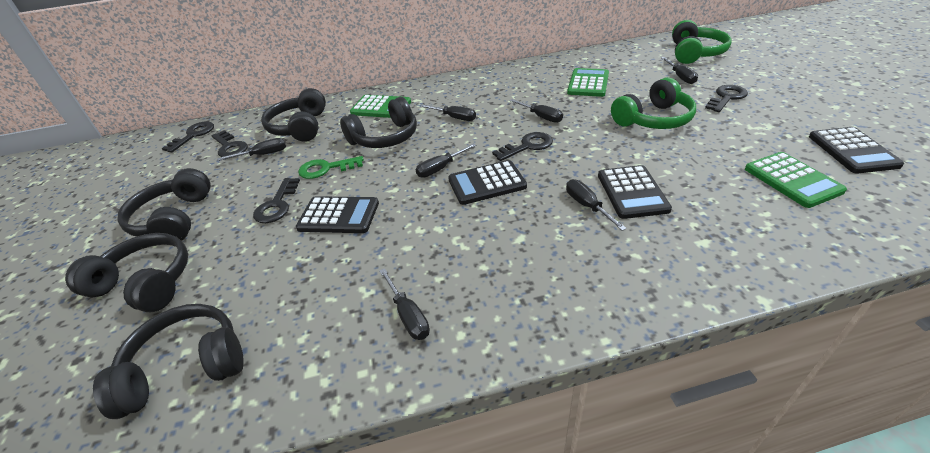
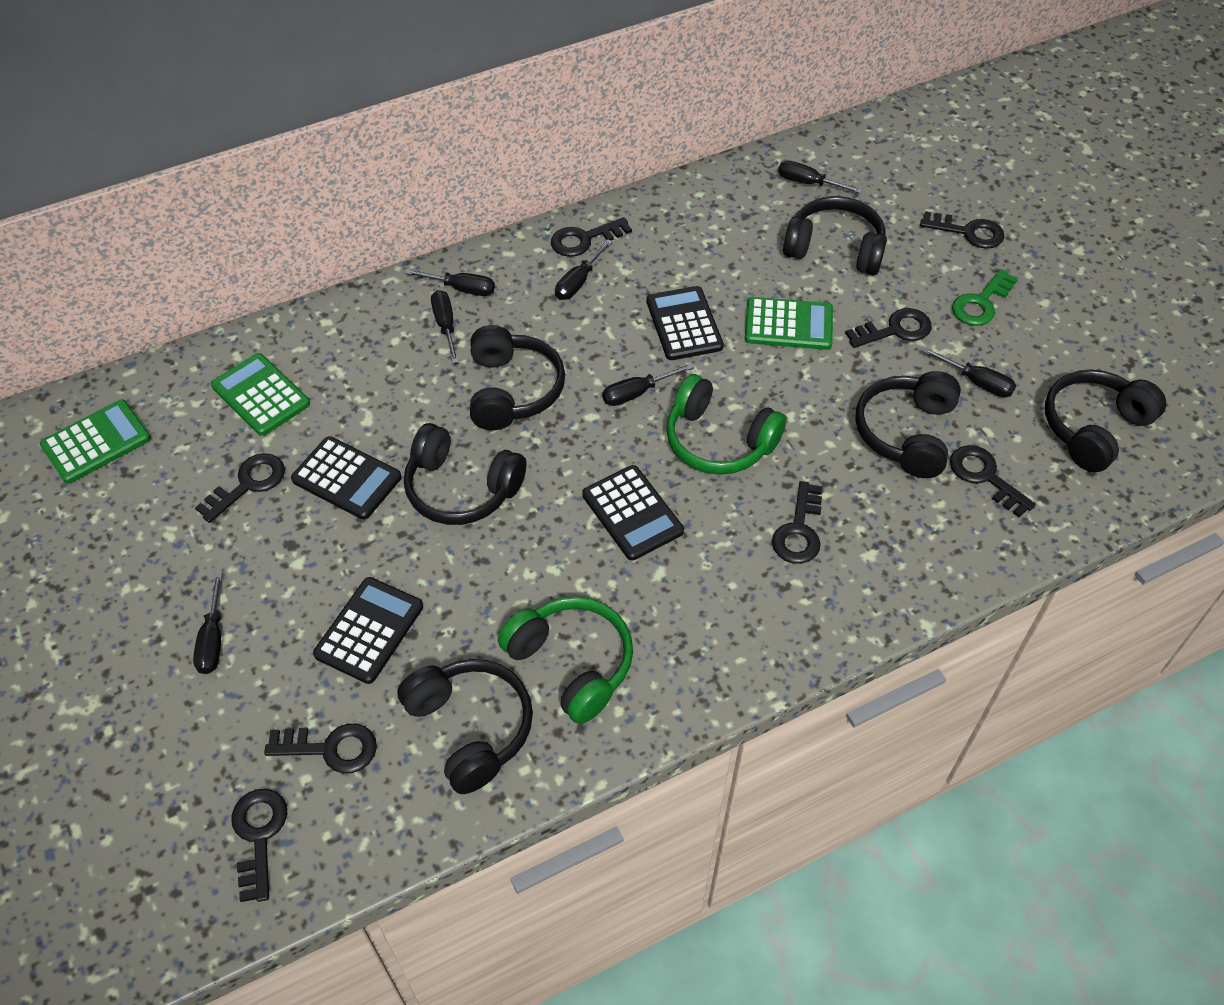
black headphones: [65,233,188,312] [93,304,244,419] [117,168,211,241] [261,88,326,142] [340,97,417,148] = 5 -> [397,659,533,794] [404,423,526,525] [470,325,565,430] [783,196,887,275] [855,371,961,478] [1045,370,1166,472] = 6
black key: [161,122,214,153] [212,130,248,157] [253,178,300,223] [492,132,553,161] [705,85,748,112] = 5 -> [195,453,285,523] [231,789,287,902] [264,724,377,773] [551,217,632,257] [772,481,823,564] [845,308,932,348] [920,211,1004,249] [950,445,1036,517] = 8

